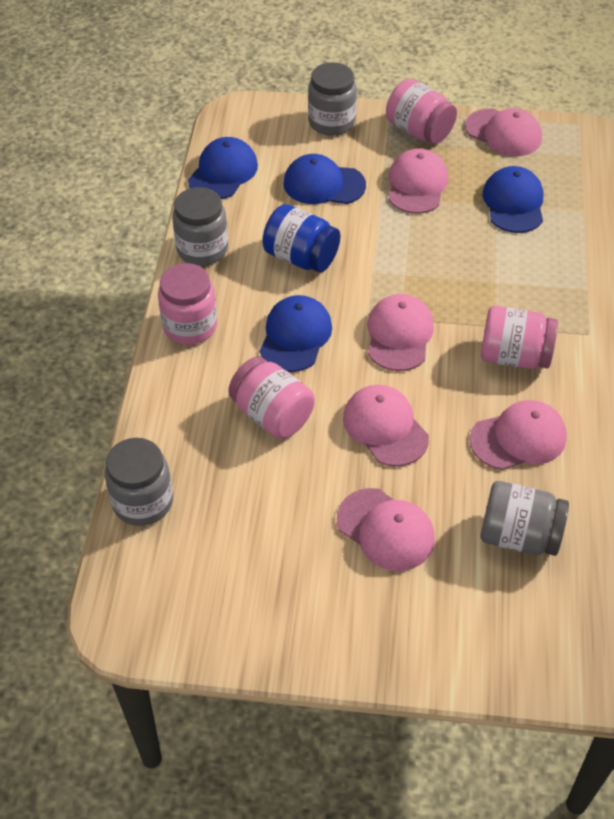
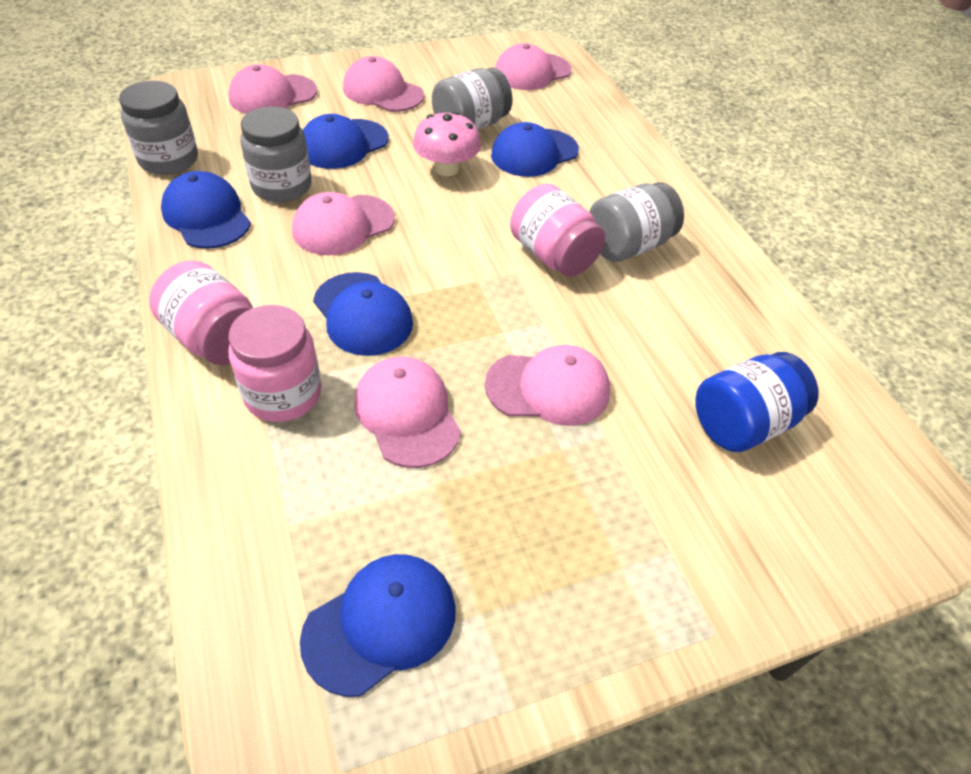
blue cap: [188,137,258,199] [260,295,332,372] [283,154,366,204] [483,166,544,233] = 4 -> [161,171,251,249] [300,554,456,697] [303,114,389,169] [313,272,413,356] [491,122,579,177] = 5
pink jar: [158,263,217,345] [228,357,315,439] [386,79,457,144] [481,306,558,369] = 4 -> [149,260,253,365] [229,305,322,422] [510,184,605,277] = 3
pink mushroom: none = 0 -> [413,111,481,176] = 1

